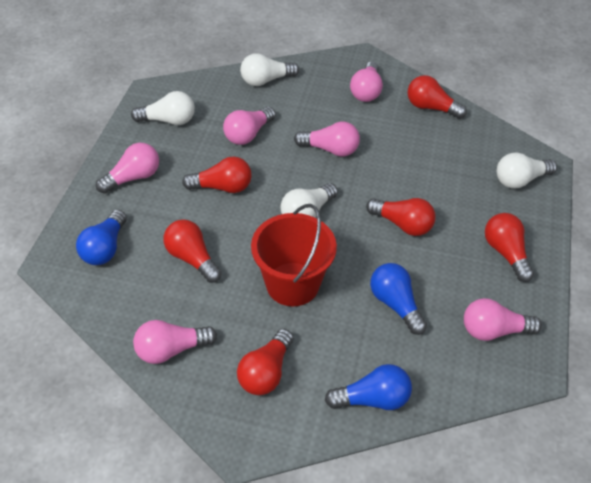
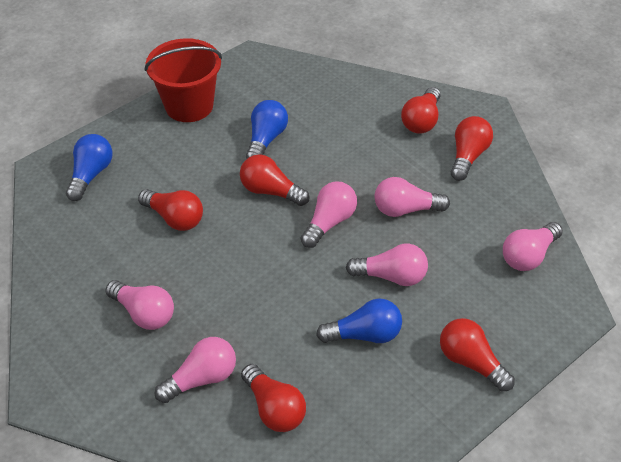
white light bulb: [131,91,195,125] [240,53,299,86] [280,183,338,218] [497,152,557,189] = 4 -> none = 0

